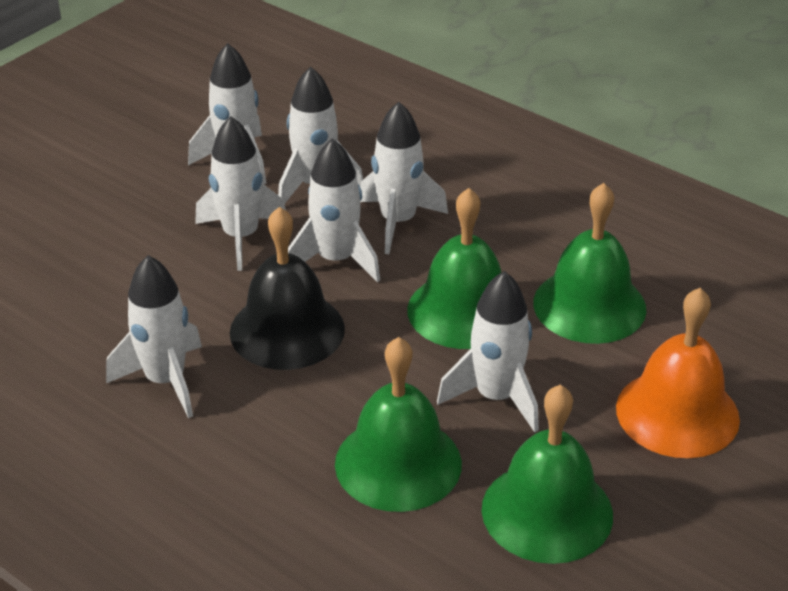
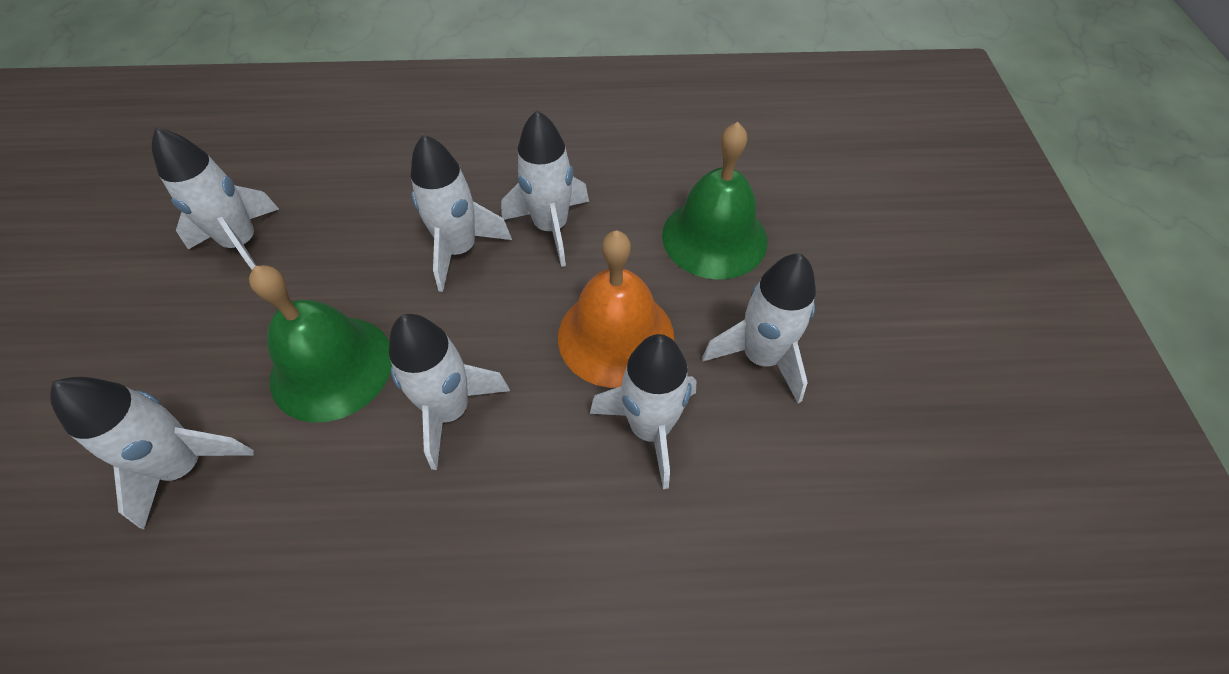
black bell: [230,207,345,370] = 1 -> none = 0
green bell: [335,337,462,512] [407,188,501,349] [482,384,613,564] [533,183,647,344] = 4 -> [249,265,392,423] [662,122,767,280] = 2

